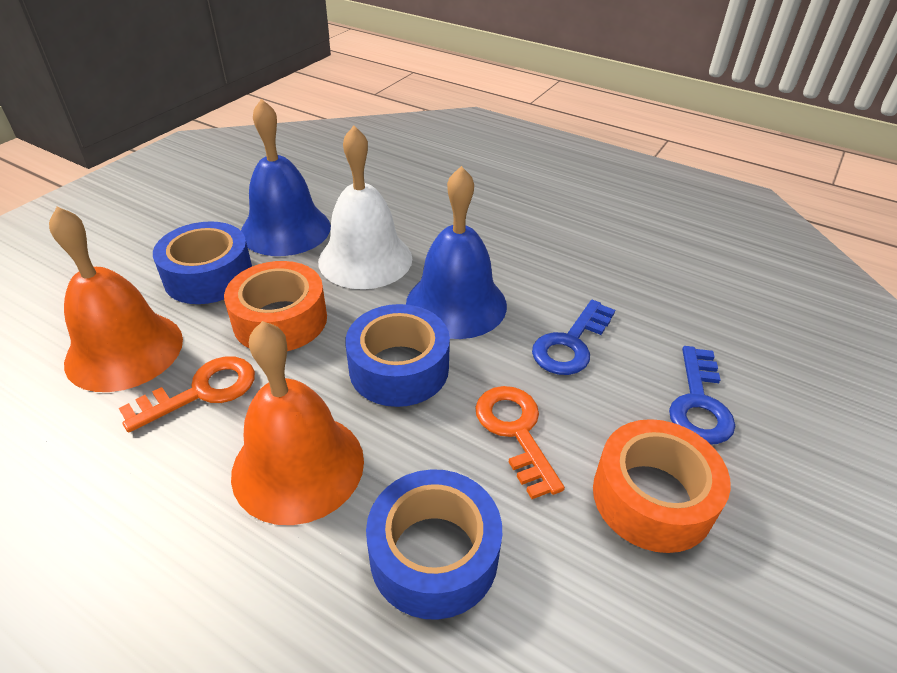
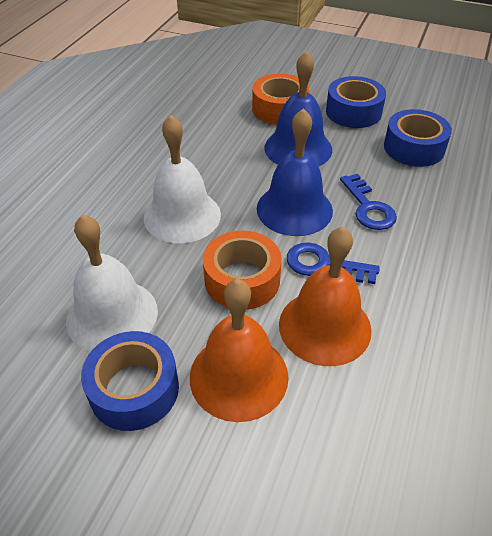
orange key: [119,356,255,432] [475,386,565,499] = 2 -> none = 0
white bell: [318,126,412,289] = 1 -> [66,215,158,352] [144,115,221,243] = 2

